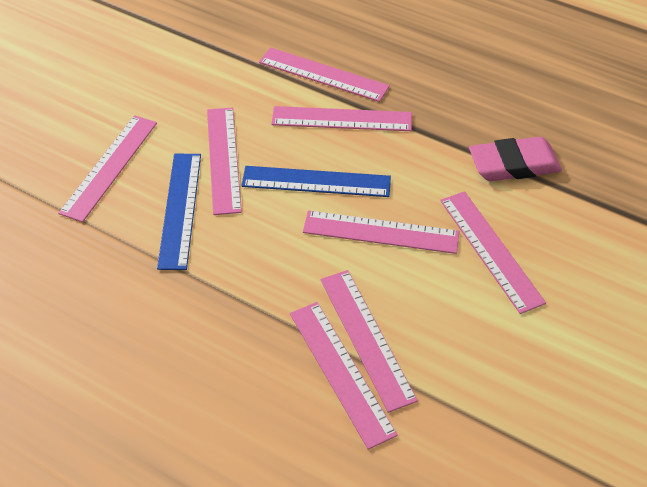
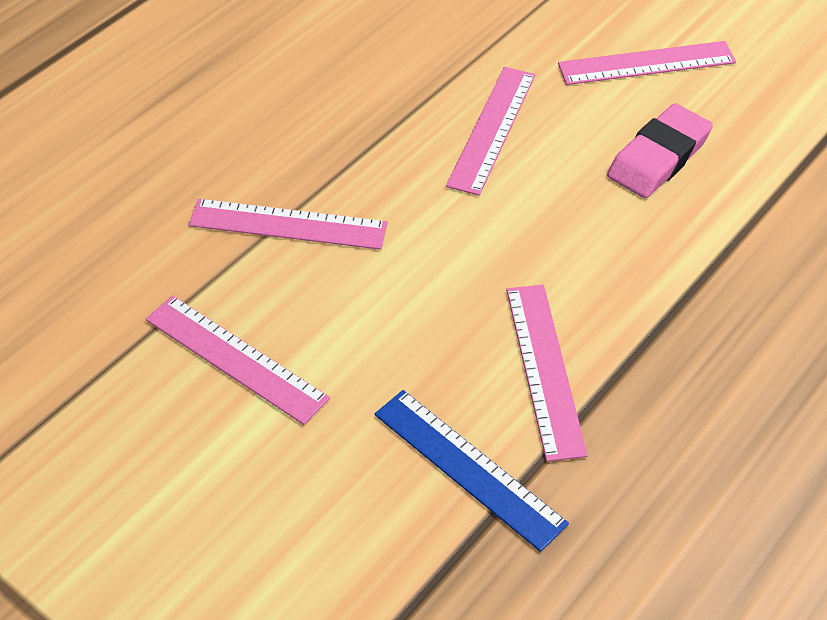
blue ruler: [157,154,201,270] [241,166,391,197] = 2 -> [375,390,569,552] = 1
pink ruler: [58,115,157,222] [207,107,242,215] [259,47,390,102] [271,106,412,131] [290,302,398,450] [303,210,459,254] [320,270,418,413] [440,191,546,314] = 8 -> [146,295,330,425] [189,199,388,250] [446,67,535,196] [506,285,588,462] [558,41,736,85] = 5

